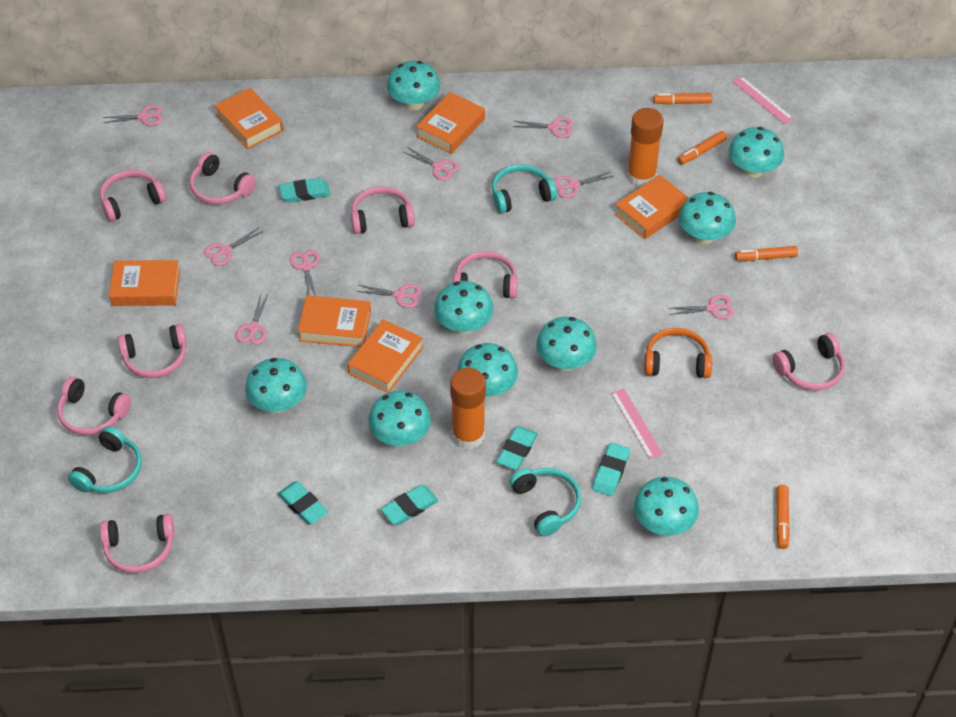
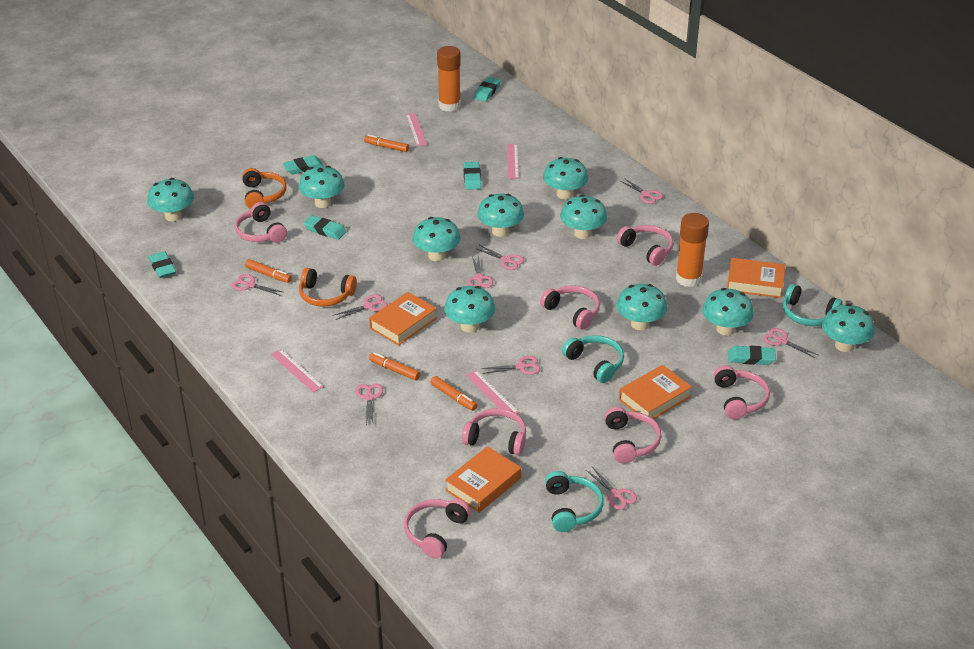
orange book: [109,260,180,306] [214,88,283,149] [298,295,371,347] [347,319,423,393] [416,92,485,154] [614,175,689,239] = 6 -> [369,292,437,346] [445,446,521,513] [619,365,692,419] [727,258,785,298] = 4
orange headphones: [644,328,712,378] = 1 -> [242,168,287,209] [299,268,357,307] = 2
pink headphones: [57,377,131,435] [100,170,166,222] [100,514,175,573] [118,324,187,378] [190,152,256,205] [351,186,415,234] [453,251,518,299] [772,333,845,391] = 8 -> [235,202,287,243] [404,499,471,559] [462,408,526,455] [540,285,600,330] [604,407,661,463] [617,225,673,266] [713,365,770,419] = 7
pink ruler: [611,388,663,459] [733,76,793,124] = 2 -> [271,349,324,393] [406,113,427,146] [466,370,519,414] [507,144,519,179] = 4
turquoise eraser: [278,481,328,525] [279,178,331,202] [381,485,439,525] [496,426,538,470] [592,443,630,496] = 5 -> [149,251,176,278] [282,155,324,174] [304,215,347,240] [463,162,481,190] [473,77,501,102] [728,346,776,365] = 6
turquoise mushroom: [245,358,307,413] [368,391,431,446] [387,61,440,110] [434,281,494,334] [457,343,518,398] [536,317,597,371] [634,477,699,536] [679,192,736,244] [729,127,784,178] = 9 -> [147,178,194,221] [299,166,345,208] [413,217,461,261] [444,286,495,333] [477,194,524,237] [543,157,588,199] [560,195,607,239] [616,284,667,330] [702,288,754,336] [822,304,875,352] = 10

